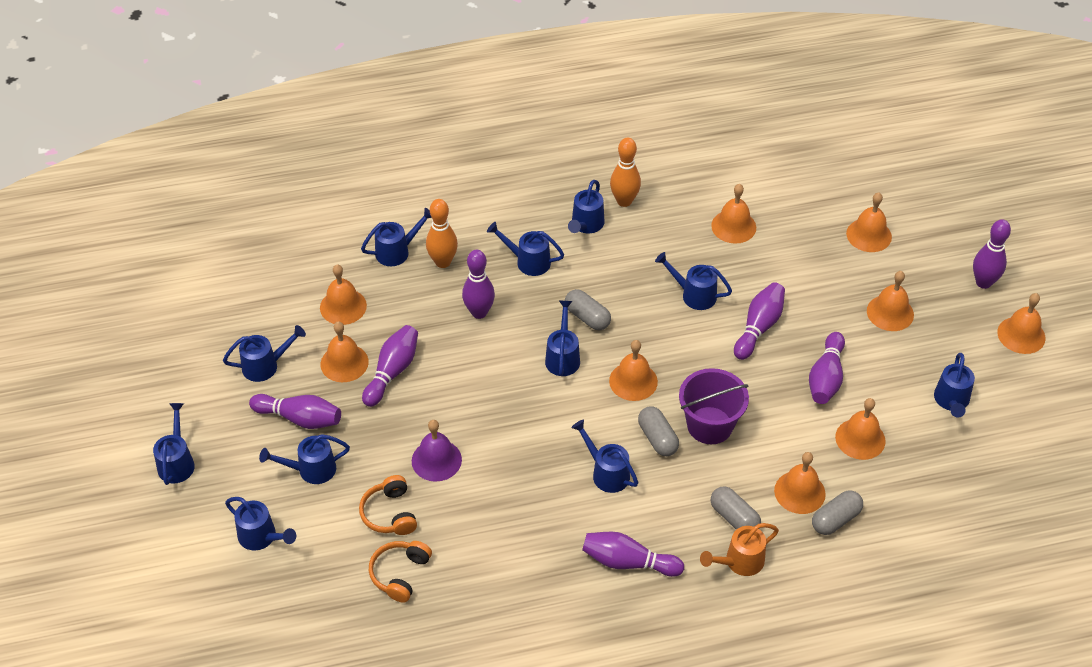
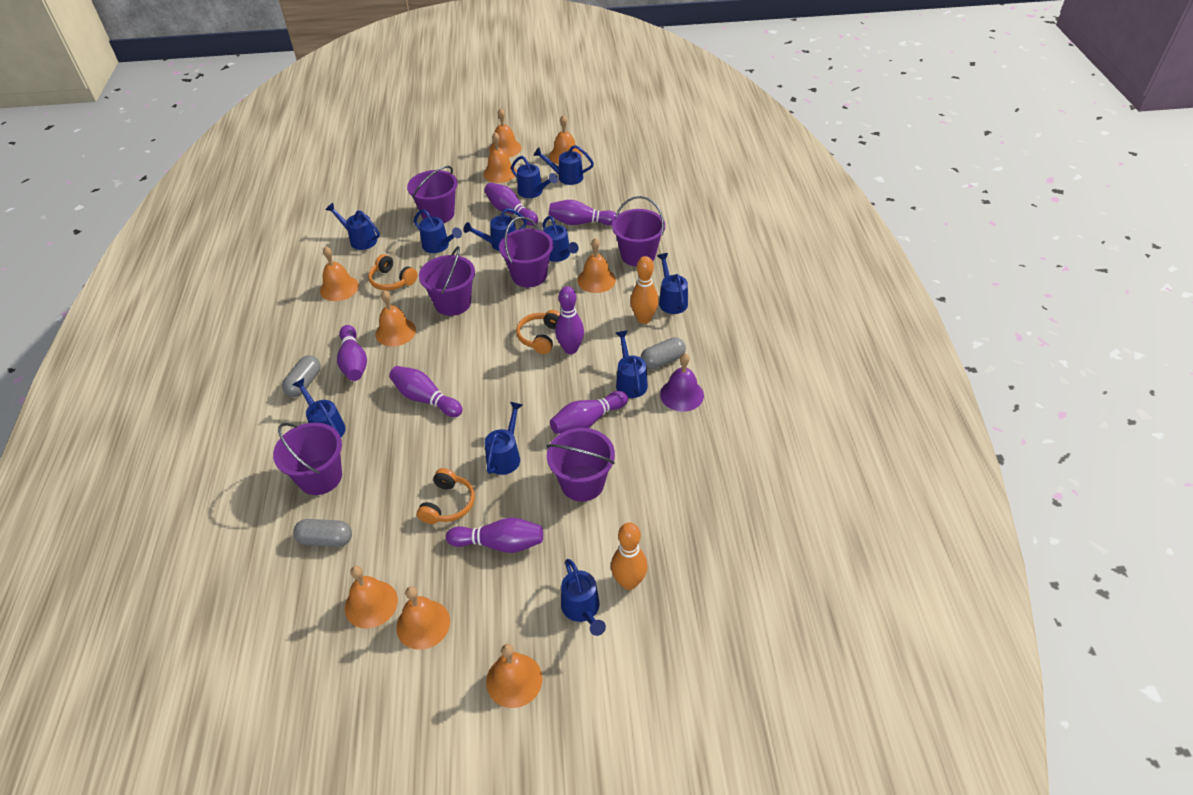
grey capsule: [565,289,611,330] [638,406,679,456] [711,487,761,530] [812,490,863,535] = 4 -> [282,355,321,397] [293,519,352,547] [640,337,686,369] = 3
orange headphones: [359,475,417,535] [369,541,432,603] = 2 -> [368,254,418,291] [417,468,475,524] [516,310,560,354] = 3
orange watering can: [700,523,779,576] = 1 -> none = 0
purple bucket: [679,368,749,444] = 1 -> [273,423,342,495] [407,166,458,223] [419,246,475,316] [499,217,553,287] [546,428,615,501] [612,196,665,267] = 6

